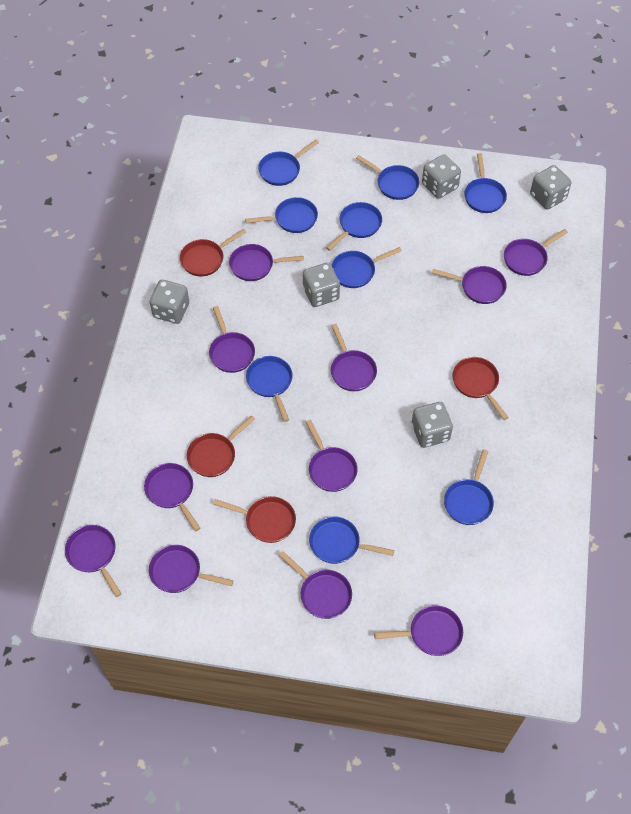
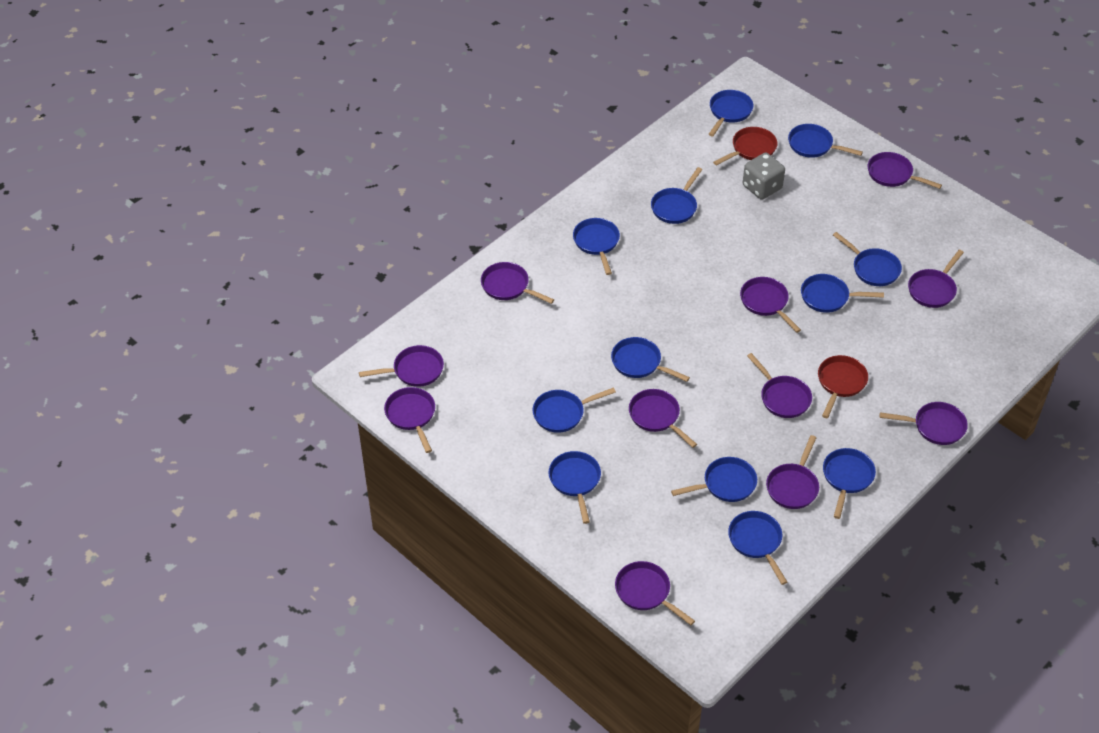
blue pan: [245,197,318,233] [246,356,293,422] [258,140,319,186] [309,516,394,564] [326,202,382,251] [331,247,402,288] [356,155,419,200] [444,449,494,525] [464,153,507,213] = 9 -> [532,387,616,433] [548,451,601,524] [573,218,620,275] [611,337,690,382] [651,167,702,224] [671,457,757,502] [709,90,753,136] [728,511,787,585] [788,124,863,158] [801,274,884,313] [823,448,876,519] [833,232,902,286] = 12
grey dice: [150,280,189,324] [303,263,340,307] [412,402,453,448] [422,154,461,199] [530,165,571,210] = 5 -> [743,153,785,200] = 1
red pan: [180,229,246,277] [187,415,255,477] [213,496,296,543] [452,357,509,420] = 4 -> [713,127,777,165] [818,355,868,418] = 2

